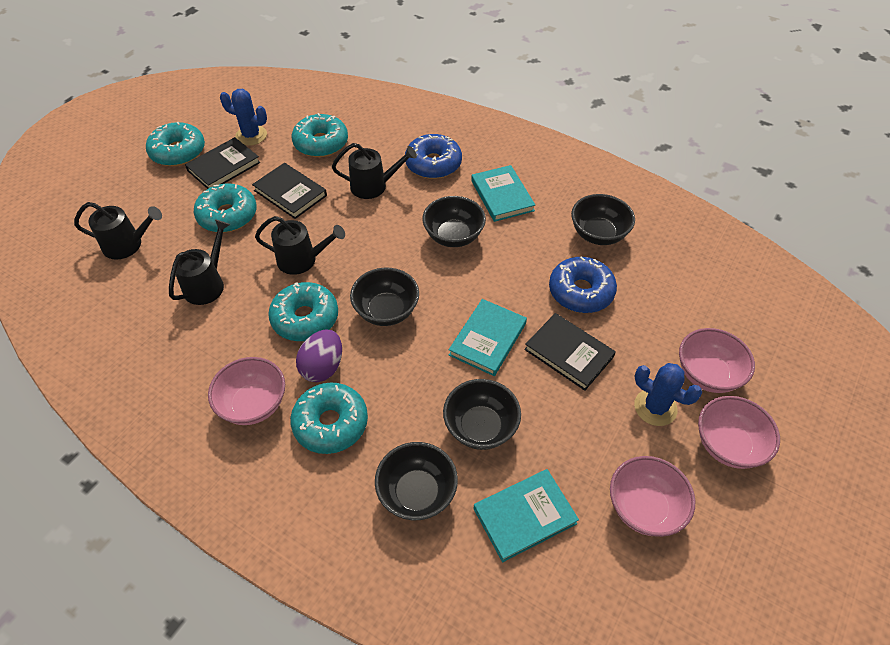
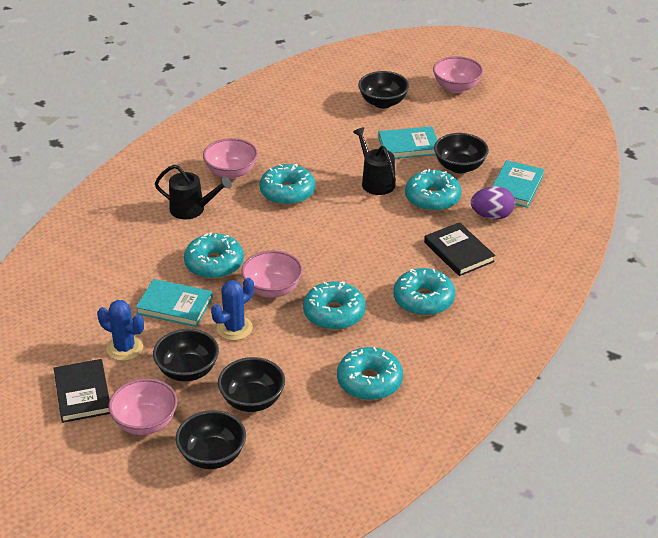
black book: [185,137,260,189] [252,163,327,219] [524,313,616,391] = 3 -> [54,359,110,423] [424,222,495,276] = 2
black watering can: [74,202,162,259] [169,219,230,305] [255,216,345,275] [332,143,417,199] = 4 -> [155,165,232,219] [353,127,396,195] = 2
blue donut: [405,134,462,179] [549,256,617,313] = 2 -> none = 0
turquoise donut: [146,122,205,166] [194,183,257,233] [268,282,338,341] [290,383,368,454] [292,113,348,157] = 5 -> [184,232,244,279] [259,164,315,205] [303,281,366,330] [337,347,403,400] [393,268,455,316] [405,169,461,211] = 6

